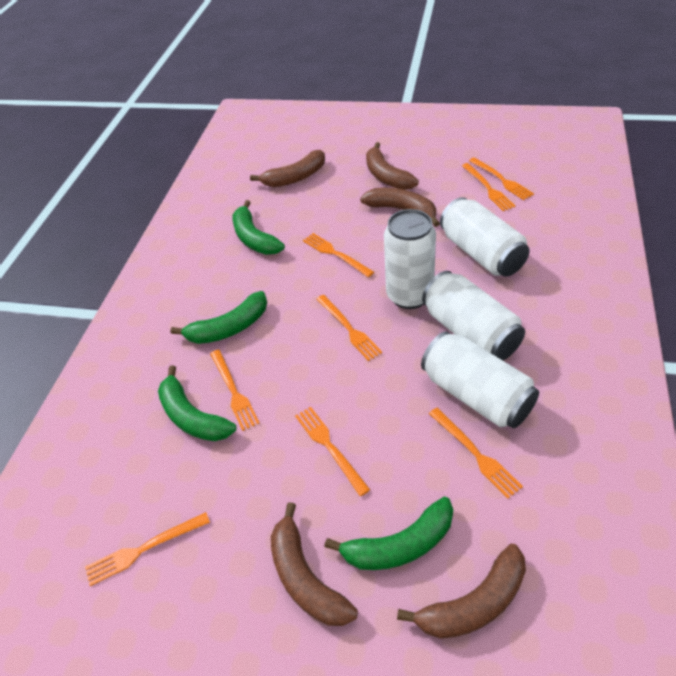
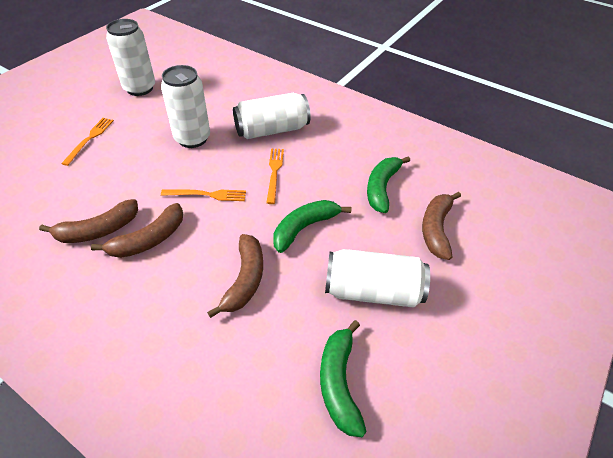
brown banana: [250,150,325,187] [271,502,358,626] [360,188,440,227] [366,142,419,190] [397,544,526,639] = 5 -> [39,199,138,243] [91,203,183,258] [207,234,263,318] [422,192,461,260] = 4
green banana: [158,365,237,441] [170,291,267,344] [233,200,285,255] [324,497,453,570] = 4 -> [273,200,351,253] [320,320,367,437] [367,156,410,213] = 3
orange fork: [85,512,210,586] [210,350,259,431] [295,407,370,496] [303,233,374,277] [317,295,382,361] [429,408,523,499] [462,163,516,211] [469,157,534,200] = 8 -> [61,118,114,166] [161,189,246,201] [266,148,284,204] = 3

